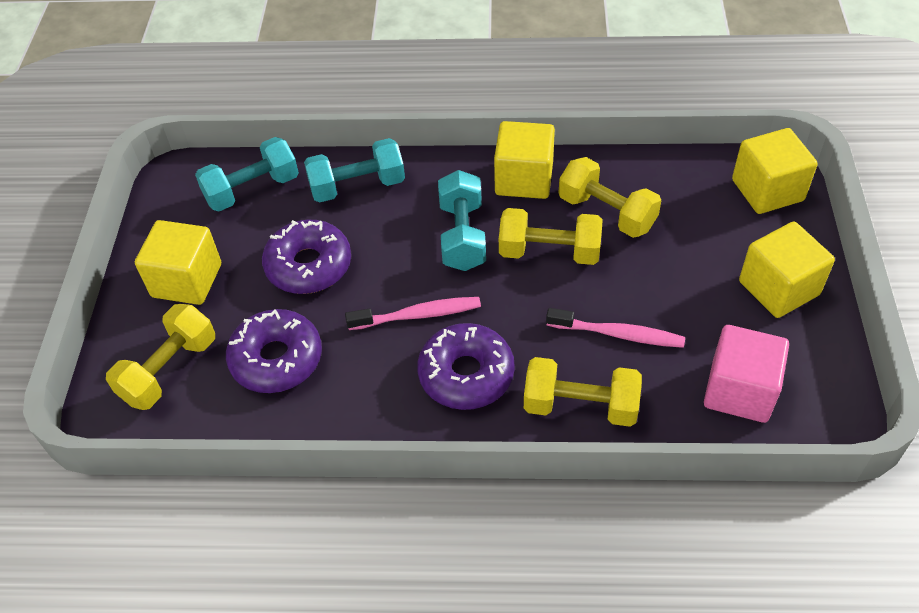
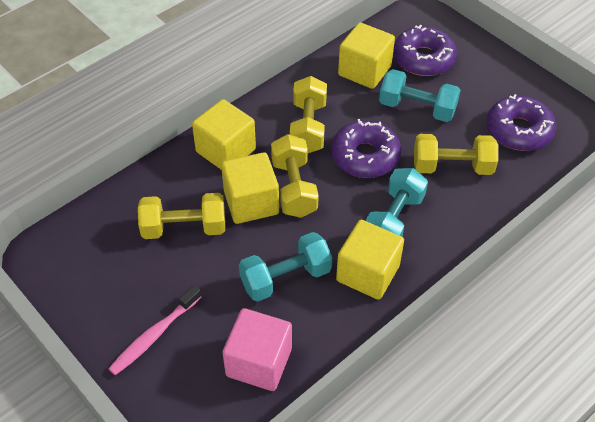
pink toothbrush: [345,297,481,330] [546,308,685,348] = 2 -> [108,285,201,375] = 1

